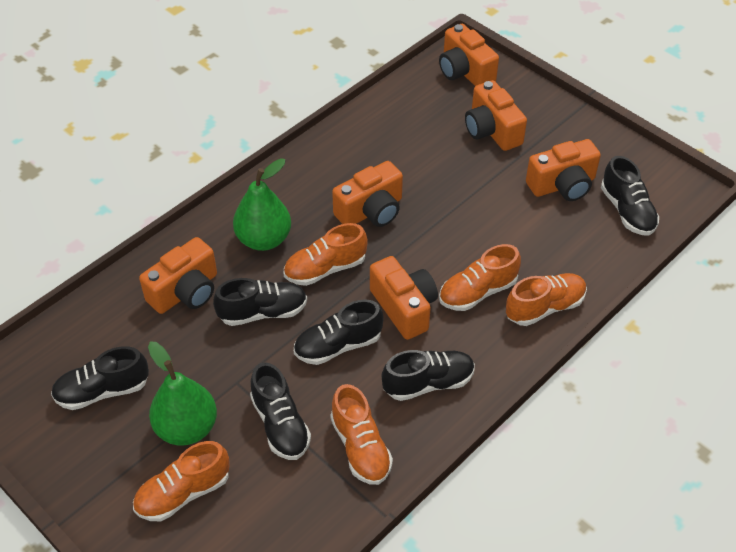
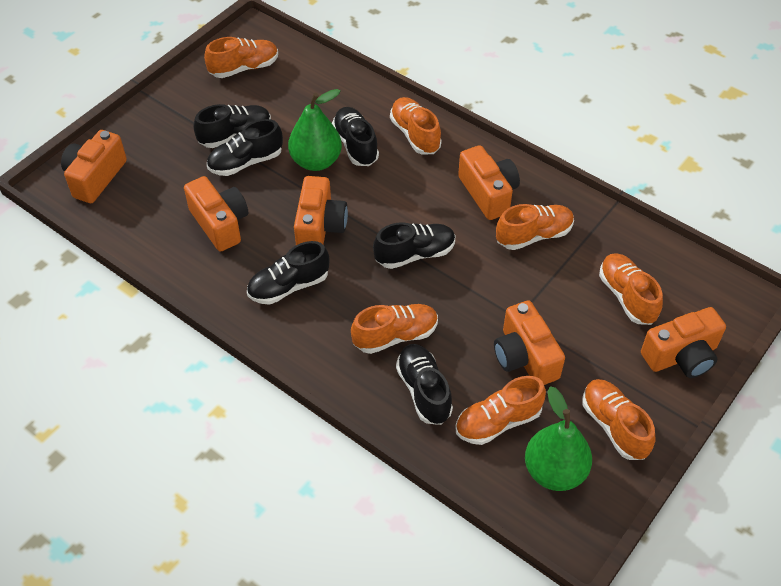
orange shoe: [133,441,230,521] [284,223,368,286] [330,384,393,485] [439,244,521,311] [506,273,587,326] = 5 -> [204,37,278,78] [351,304,438,354] [390,97,442,154] [455,376,546,445] [496,204,574,250] [582,379,656,460] [599,253,663,325] = 7

